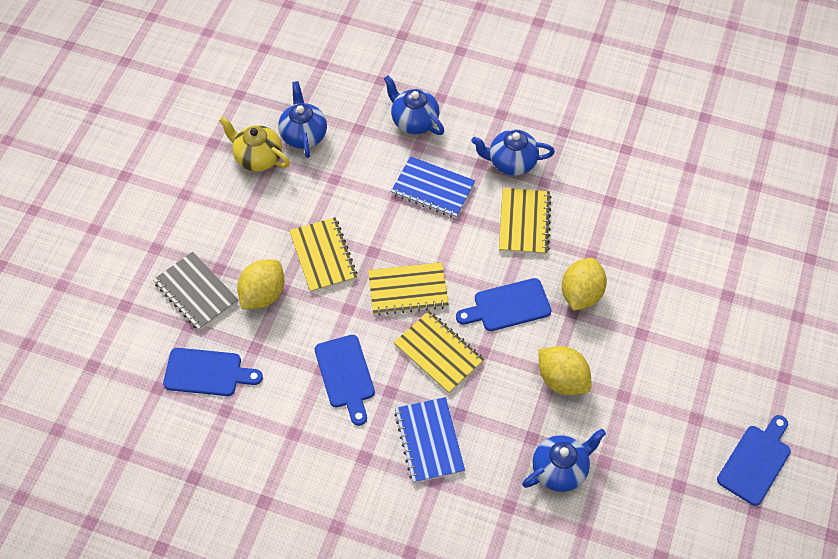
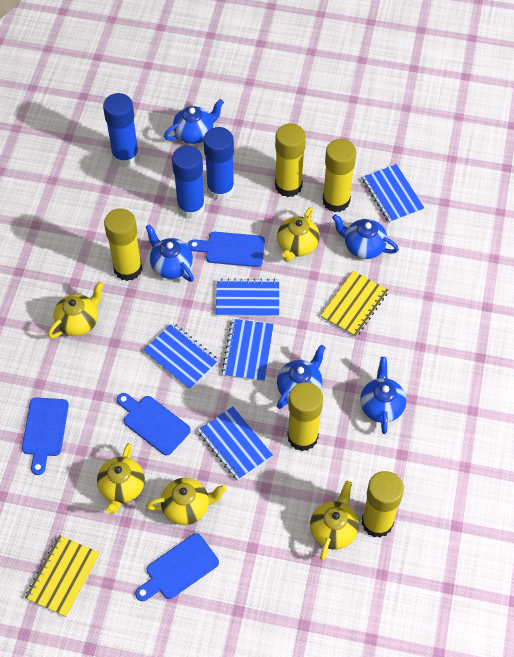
blue glue stick: none = 0 -> [103,93,139,167] [172,145,205,219] [203,127,234,201] = 3
blue notebook: [391,156,475,218] [394,397,465,483] = 2 -> [143,323,219,390] [198,407,273,481] [216,278,279,317] [221,319,274,382] [362,164,424,223] = 5
blue teapot: [278,81,327,158] [384,75,444,135] [471,129,555,176] [522,428,606,492] = 4 -> [146,224,194,282] [164,99,224,144] [277,345,326,409] [332,214,399,259] [360,357,406,434] = 5
grey notebook: [153,251,238,331] = 1 -> none = 0
yellow glue stick: none = 0 -> [104,208,142,281] [275,123,306,197] [287,382,323,451] [323,139,356,212] [361,471,404,538] = 5
yellow lemon: [237,260,284,309] [538,346,591,395] [562,258,607,311] = 3 -> none = 0
yellow notebook: [289,217,358,293] [368,262,449,316] [394,311,485,394] [499,188,551,255] = 4 -> [25,535,100,617] [321,271,388,337] = 2
yellow teapot: [219,116,290,171] = 1 -> [48,281,104,338] [97,443,145,514] [146,478,227,525] [277,207,320,262] [310,481,359,561] = 5

